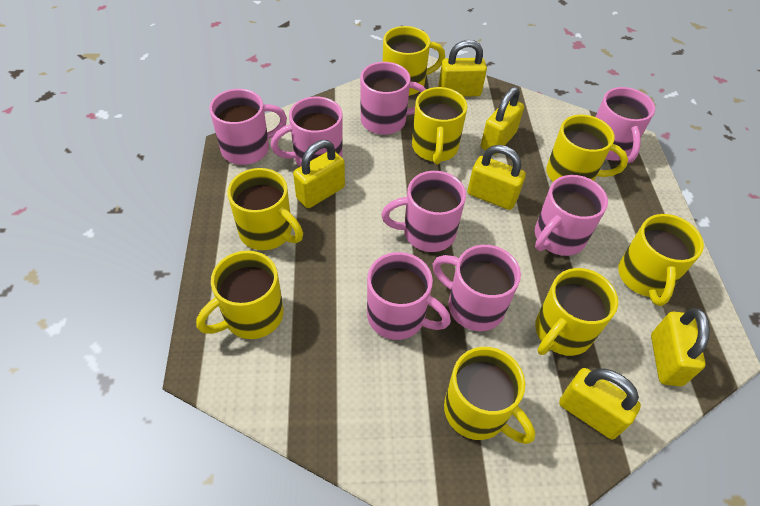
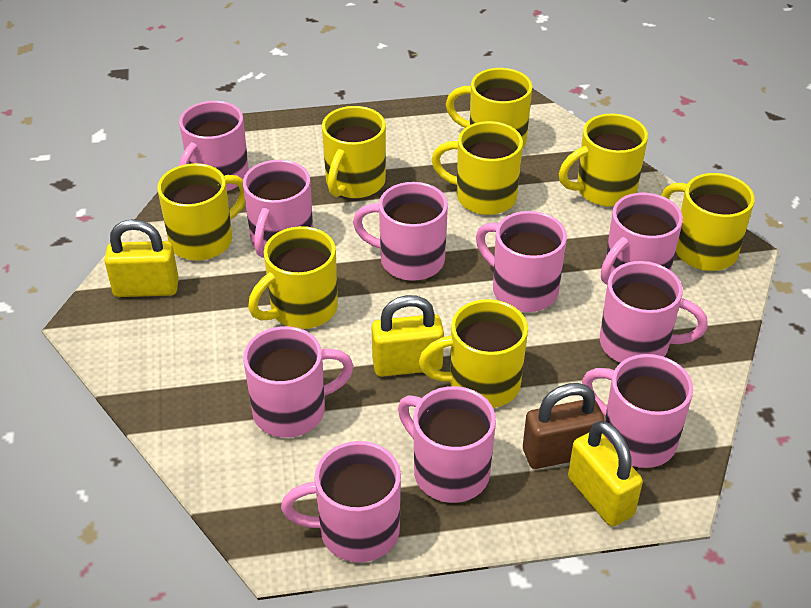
brown padlock: none = 0 -> [523,383,605,469] = 1
pink mug: [209,89,287,165] [271,96,343,167] [360,62,426,135] [367,252,451,340] [381,171,466,252] [433,245,521,331] [535,175,608,256] [596,87,655,163] = 8 -> [179,101,249,191] [243,160,313,258] [243,326,354,438] [281,441,401,562] [353,182,448,281] [398,386,496,503] [476,211,567,312] [582,354,693,468] [600,261,708,363] [601,193,683,285] = 10
yellow padlock: [293,140,345,208] [438,40,487,97] [468,145,526,210] [481,87,524,155] [559,368,641,439] [651,308,710,386] = 6 -> [104,219,179,297] [371,295,444,377] [568,421,643,527] = 3

